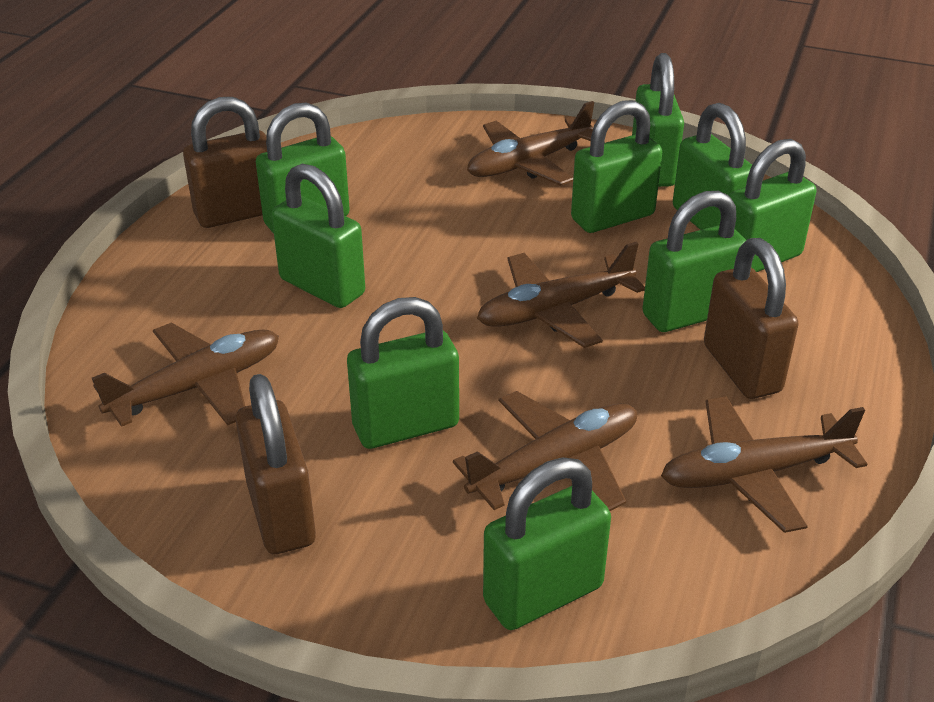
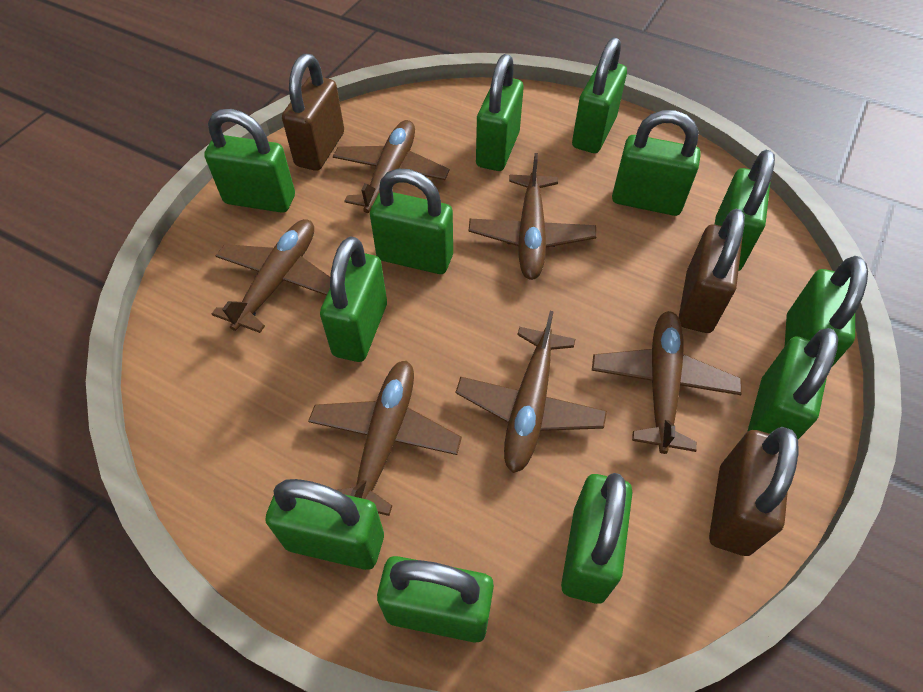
brown plane: [92,323,279,427] [453,391,637,511] [467,101,594,186] [477,241,645,348] [661,396,867,533] = 5 -> [212,219,330,333] [308,361,462,516] [333,120,449,213] [456,311,607,473] [469,153,597,280] [592,311,742,454] = 6
green padlock: [256,103,350,234] [272,164,365,308] [347,297,459,449] [483,458,611,630] [571,100,662,233] [632,53,684,187] [642,191,746,332] [673,103,752,230] [729,139,817,272] = 9 -> [204,109,295,213] [265,479,384,570] [320,236,387,362] [370,169,453,274] [377,556,494,643] [476,54,524,171] [561,473,633,604] [572,37,627,153] [612,110,701,216] [715,150,775,271] [747,328,838,439] [785,256,868,368] = 12

